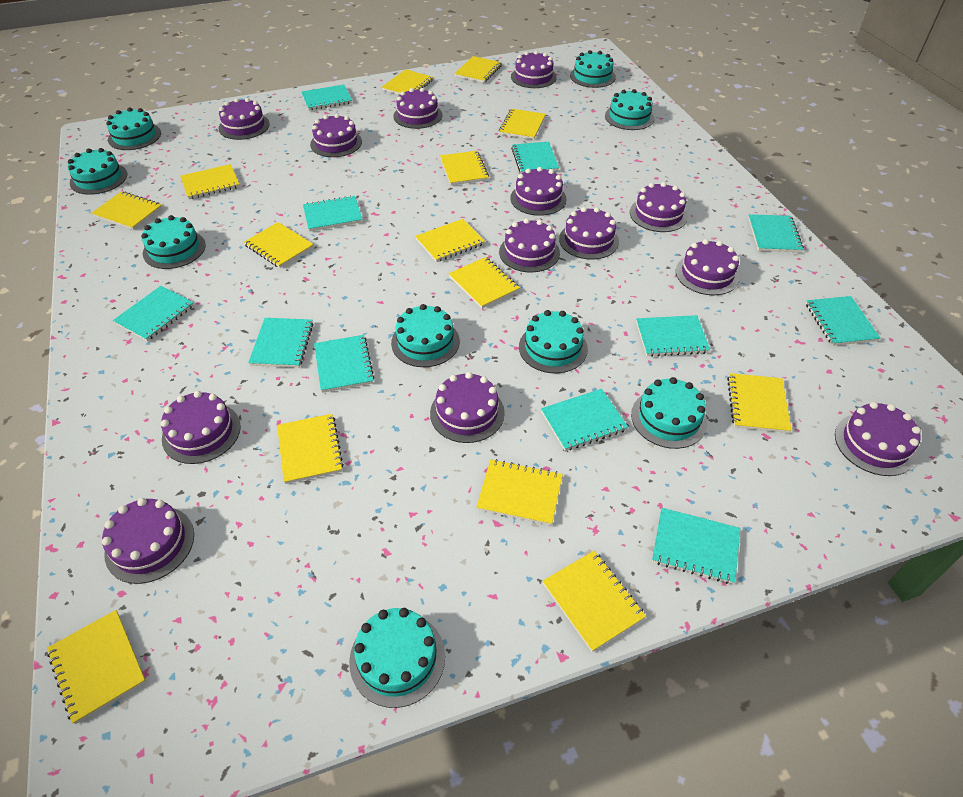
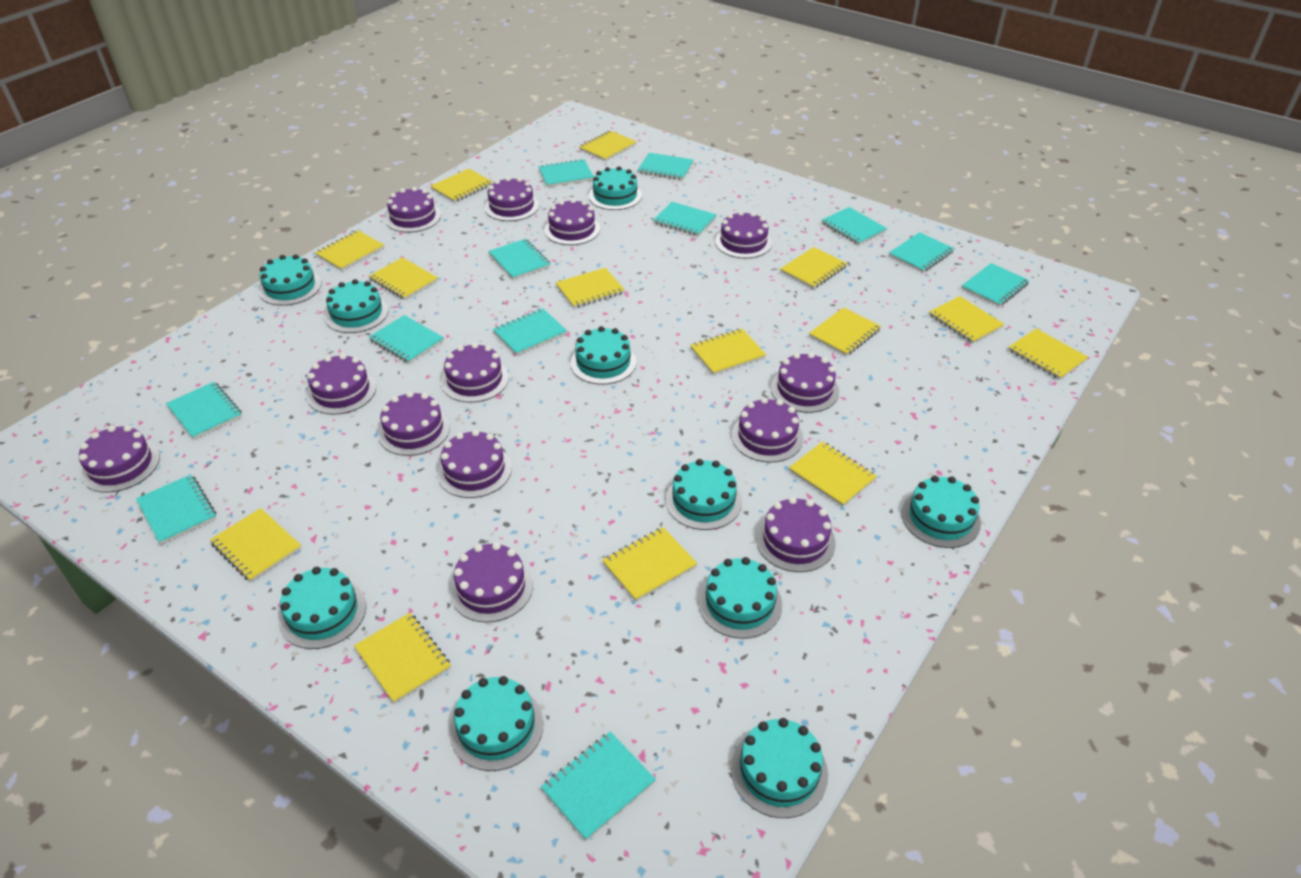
turquoise cake: [68,148,127,195] [106,107,161,150] [141,215,206,269] [349,608,445,708] [391,304,460,367] [519,310,588,373] [570,50,616,88] [605,89,654,130] [631,377,707,449] = 9 -> [259,254,321,306] [279,567,366,649] [325,279,388,333] [449,676,544,771] [571,326,636,385] [589,166,642,210] [666,459,742,530] [698,557,782,639] [731,718,828,818] [902,476,981,548] = 10
turquoise notebook: [113,286,194,341] [248,318,314,368] [301,85,352,110] [303,195,363,231] [314,335,375,393] [511,142,559,173] [541,389,628,451] [636,315,710,356] [652,508,741,584] [748,214,804,252] [806,296,880,346] = 11 -> [136,474,217,545] [166,382,242,439] [369,315,444,364] [488,239,550,280] [493,308,567,356] [538,159,594,187] [541,732,656,841] [638,153,694,180] [653,202,717,236] [821,207,887,245] [889,232,954,273] [961,263,1029,307] = 12

